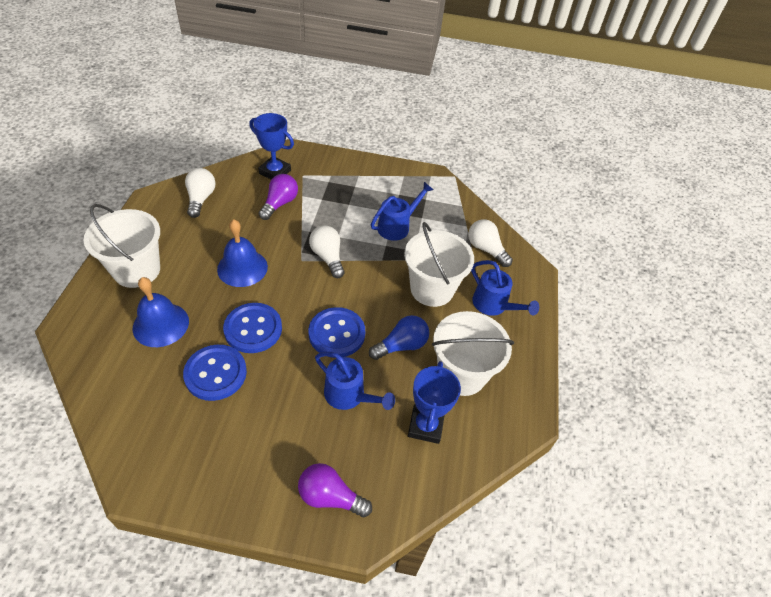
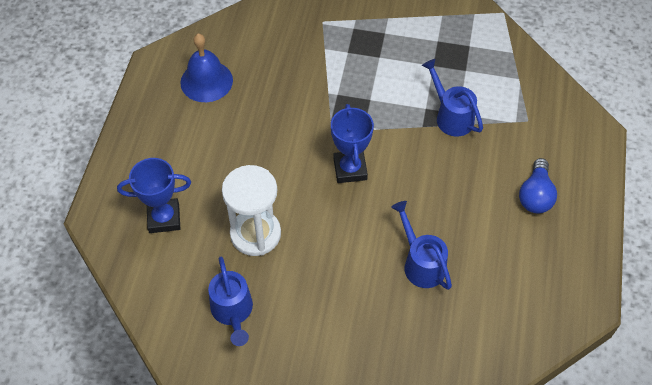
blue bell: [133,277,189,347] [217,219,268,287] = 2 -> [180,34,233,102] = 1
blue button: [183,345,247,401] [223,303,282,353] [308,307,365,358] = 3 -> none = 0
purple light bulb: [259,174,298,220] [298,463,372,517] = 2 -> none = 0
white bucket: [84,204,160,288] [404,222,474,307] [432,311,514,396] = 3 -> none = 0
white hourglass: none = 0 -> [222,165,281,256] = 1
white light bulb: [185,168,216,218] [309,225,345,278] [468,219,513,267] = 3 -> none = 0

